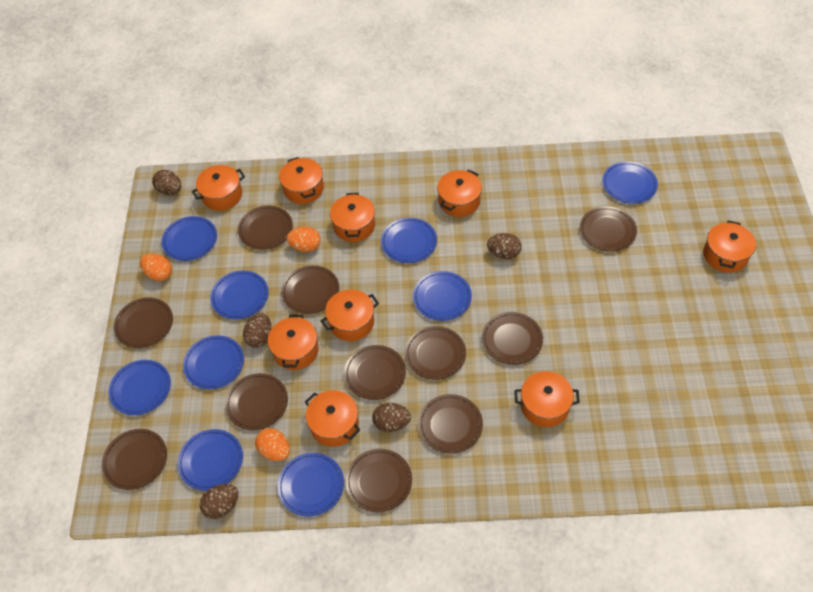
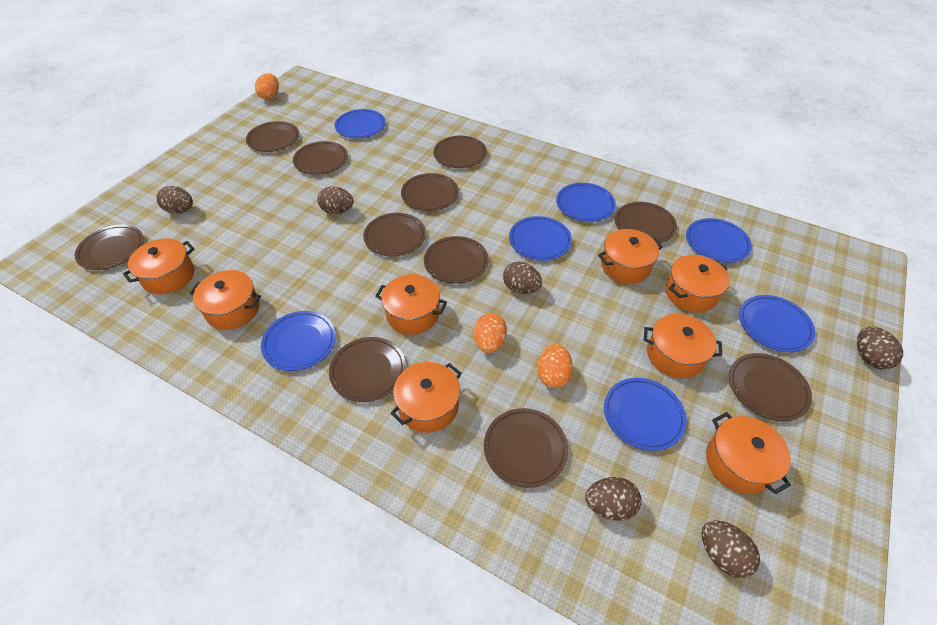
blue plate: [109,360,171,415] [161,216,217,261] [178,429,243,491] [183,335,244,389] [210,271,268,319] [277,453,344,516] [381,218,437,263] [413,271,472,321] [602,161,658,204] = 9 -> [261,311,336,371] [335,109,386,138] [509,216,572,260] [556,183,616,222] [604,378,687,451] [686,218,752,263] [739,295,815,352] = 7
brown egg: [152,170,181,195] [200,484,239,519] [243,313,272,348] [372,403,411,432] [487,233,522,259] = 5 -> [157,186,193,214] [318,186,354,214] [503,262,542,294] [585,477,641,521] [702,520,760,578] [857,326,903,369] = 6
orange pot: [192,165,245,211] [268,314,319,370] [279,157,324,204] [305,390,360,447] [321,289,379,341] [330,193,375,242] [437,169,482,217] [514,371,580,427] [703,220,756,273] = 9 -> [123,238,194,295] [189,270,261,330] [375,274,447,335] [390,362,462,433] [598,229,663,284] [644,314,722,379] [665,255,729,313] [706,412,791,494] = 8

